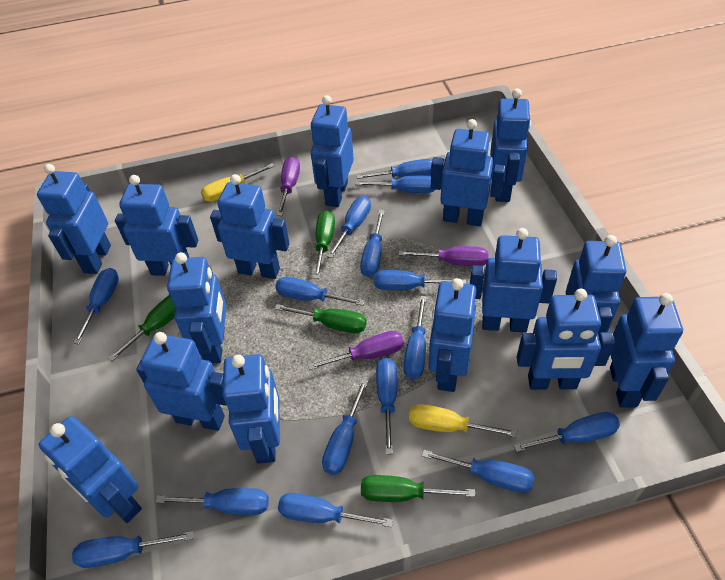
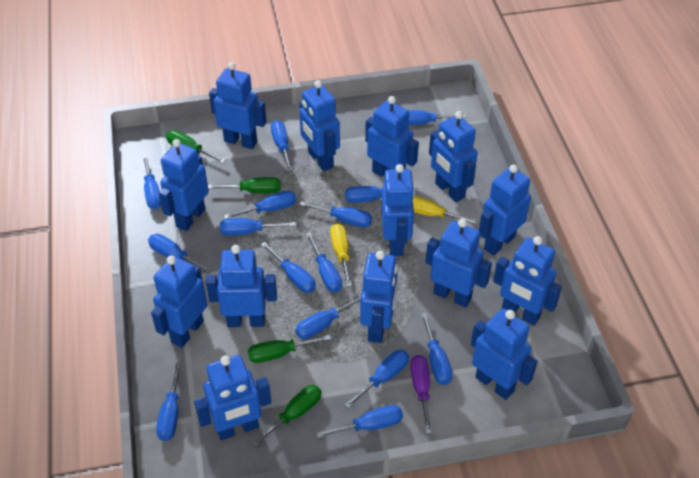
blue robot: [37,164,111,274] [39,416,142,523] [115,175,198,276] [136,332,227,431] [167,252,227,363] [210,174,290,279] [222,354,280,464] [310,95,354,207] [429,278,476,392] [431,119,506,226] [470,228,557,333] [490,88,531,202] [517,289,615,390] [566,235,626,336] [610,293,683,408] = 15 -> [151,255,207,348] [159,139,209,231] [194,355,271,440] [206,245,277,327] [209,62,267,149] [299,80,340,171] [360,251,397,343] [365,96,419,177] [381,164,415,256] [425,219,492,308] [429,111,478,202] [471,309,538,400] [479,164,531,256] [493,236,562,326] = 14
purple screwdriver: [277,157,300,216] [308,331,404,370] [399,246,488,266] = 3 -> [410,355,432,434] = 1

